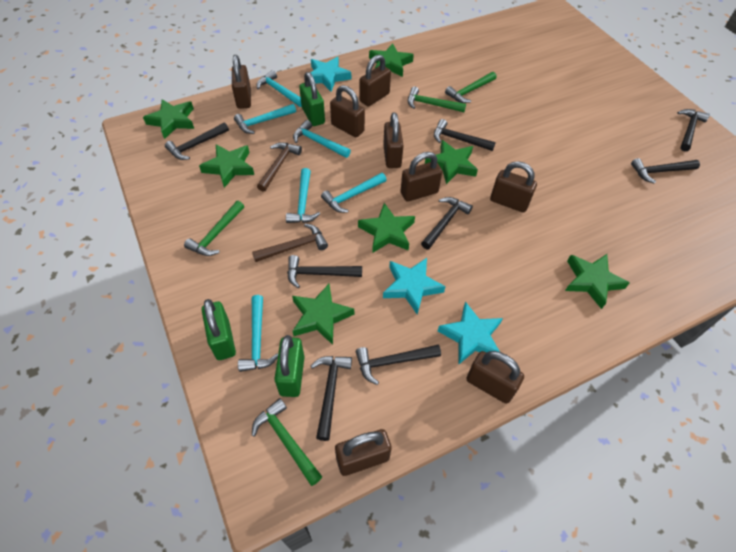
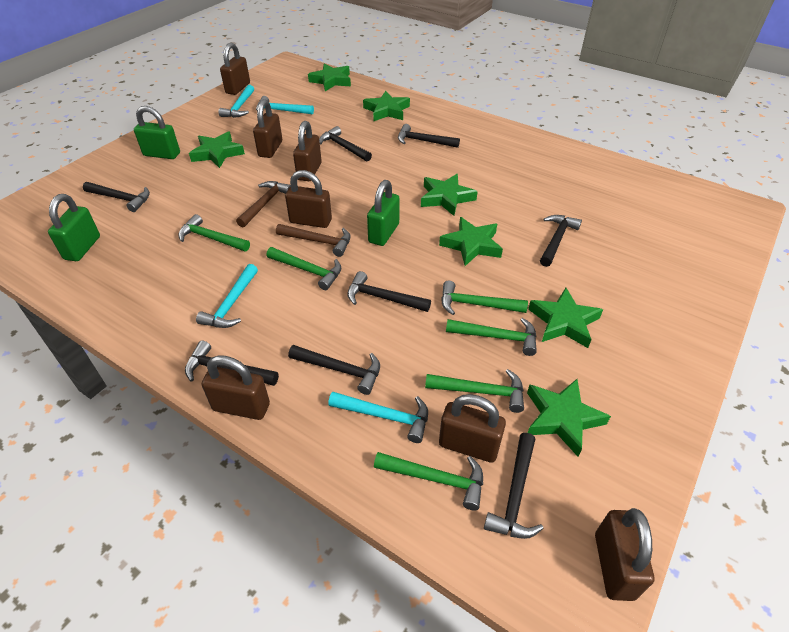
brown padlock: [232,55,251,109] [330,85,365,137] [335,429,392,476] [360,55,391,107] [383,112,404,168] [400,152,442,202] [466,351,524,404] [490,161,537,213] = 8 -> [202,355,270,420] [220,43,250,95] [253,99,282,158] [285,170,332,228] [293,121,322,181] [439,394,506,463] [595,508,654,601] = 7
green hammer: [184,201,244,256] [252,398,322,486] [408,87,466,112] [445,72,496,103] = 4 -> [178,214,250,251] [267,247,341,290] [374,452,483,510] [425,369,524,413] [441,281,528,315] [446,318,537,356] = 6
turquoise hammer: [234,104,296,134] [238,295,278,372] [257,70,302,107] [286,168,320,223] [293,120,351,158] [321,173,386,213] = 6 -> [196,264,258,328] [218,85,254,118] [256,96,314,115] [328,392,428,443] = 4
turquoise star: [310,57,351,92] [383,258,446,315] [438,301,503,365] = 3 -> none = 0

